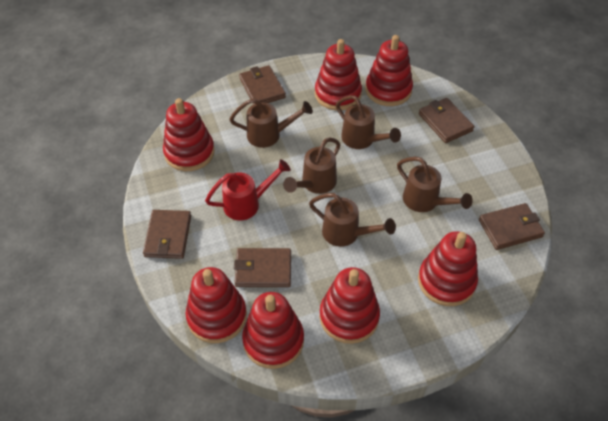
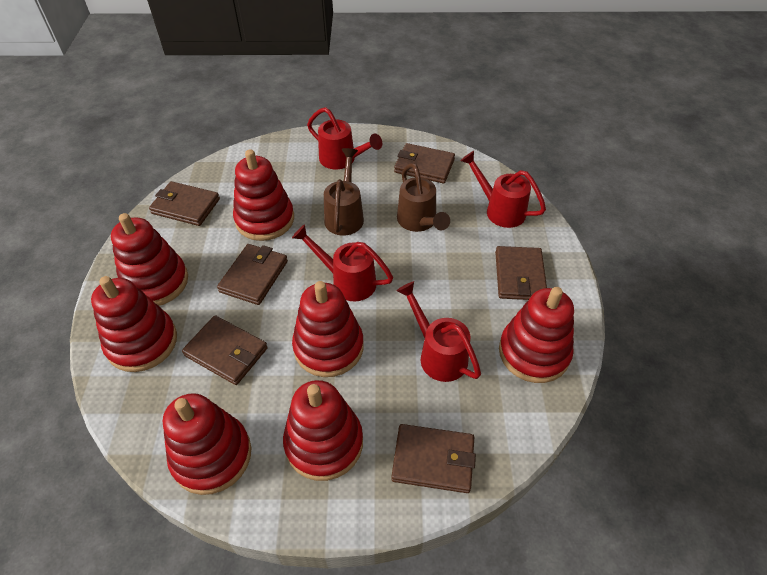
brown wallet: [143,210,191,259] [234,248,291,287] [239,65,286,105] [419,98,474,143] [479,203,545,250] = 5 -> [149,181,220,226] [182,315,268,385] [217,244,288,305] [391,424,476,493] [394,143,455,183] [495,246,547,300] = 6
brown watering can: [229,99,313,148] [283,137,340,194] [309,193,396,247] [336,95,401,149] [397,157,473,212] = 5 -> [324,148,364,235] [397,163,450,232] = 2
red watering can: [205,159,291,220] = 1 -> [292,225,393,302] [307,107,382,169] [396,281,481,382] [460,151,546,228] = 4

